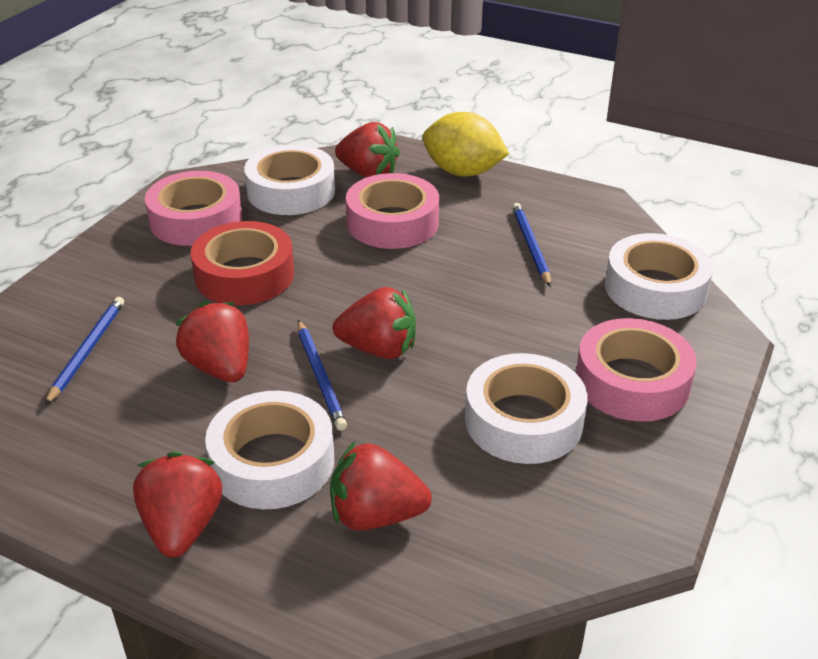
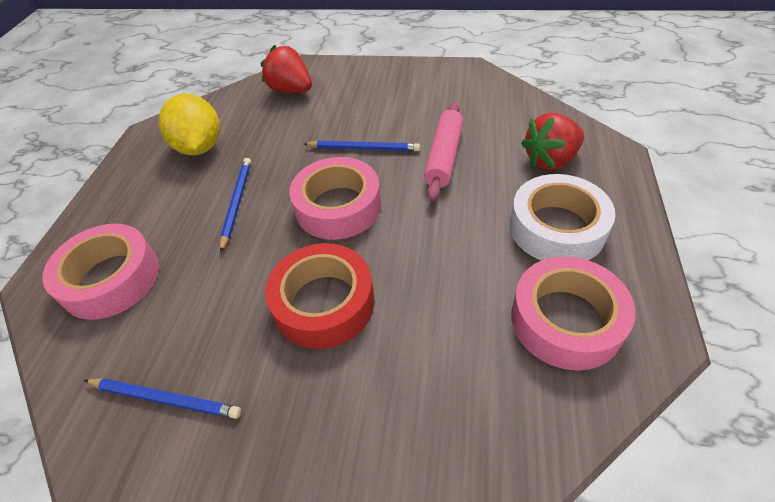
pink rolling pin: none = 0 -> [424,103,463,201] = 1
red strawberry: [133,451,222,558] [175,301,249,382] [330,441,432,531] [333,287,416,359] [335,122,400,177] = 5 -> [261,45,312,93] [521,113,584,170] = 2
white tape: [205,391,334,509] [244,145,335,215] [465,353,587,464] [605,233,713,320] = 4 -> [509,174,615,261] = 1

